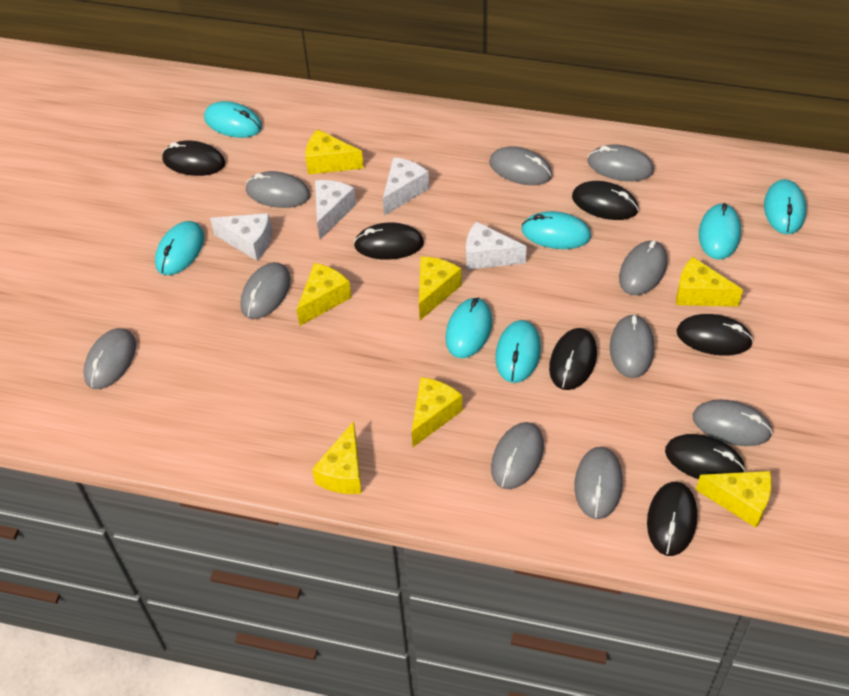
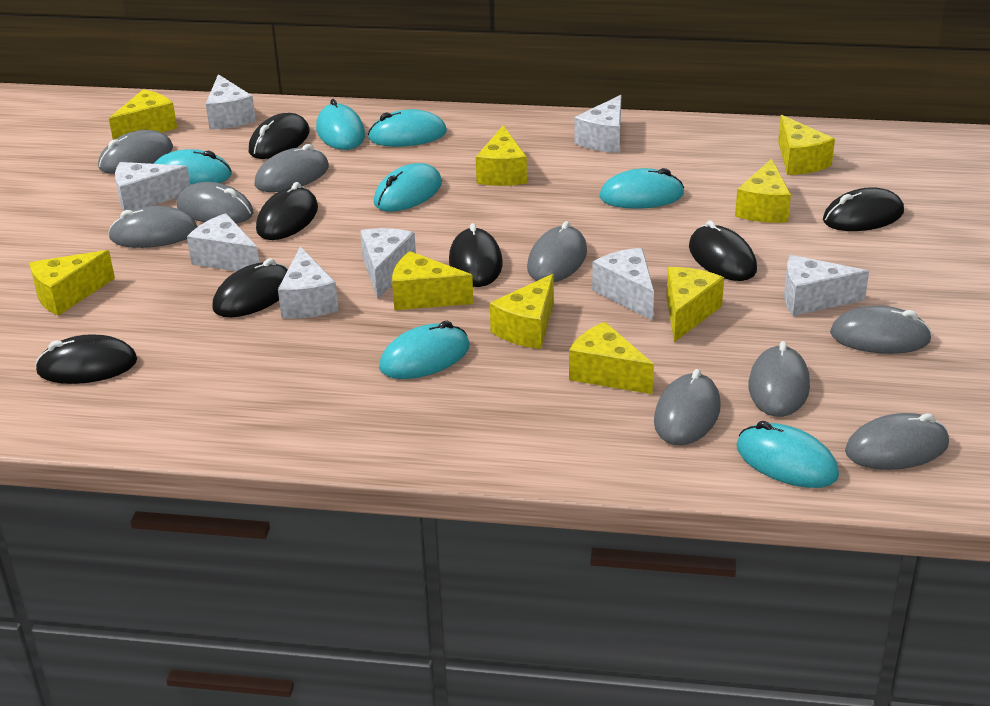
grey mouse: [83,328,136,389] [241,262,291,319] [246,171,310,208] [489,146,552,185] [491,422,544,489] [575,447,623,519] [588,144,654,181] [610,314,654,378] [619,240,667,295] [693,399,773,446] = 10 -> [98,130,173,174] [108,206,197,248] [177,182,253,223] [254,144,329,192] [527,221,587,282] [654,369,721,445] [749,341,810,417] [830,306,932,354] [845,413,949,470] = 9
white cheese: [210,213,272,261] [315,180,356,239] [383,157,429,216] [466,221,527,270] = 4 -> [115,162,190,211] [187,213,259,271] [206,74,256,129] [278,247,339,319] [360,228,416,299] [574,95,621,153] [592,248,654,321] [784,255,869,316] = 8
yellow cheese: [297,263,351,326] [305,129,364,174] [312,421,362,494] [411,377,462,447] [419,256,462,320] [676,257,743,306] [696,471,771,528] = 7 -> [30,250,115,316] [109,89,177,140] [392,251,473,310] [476,126,527,186] [490,274,554,349] [569,322,654,394] [666,267,724,342] [735,159,791,223] [778,115,835,175] = 9

